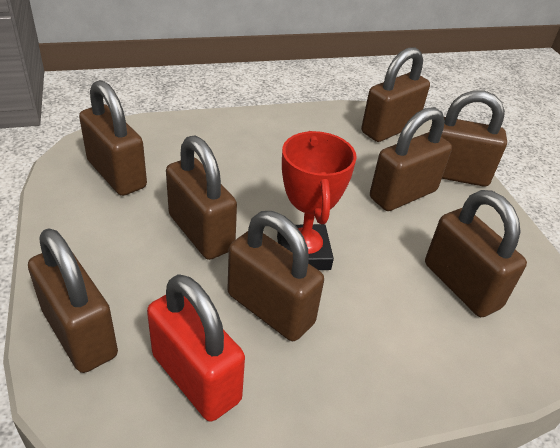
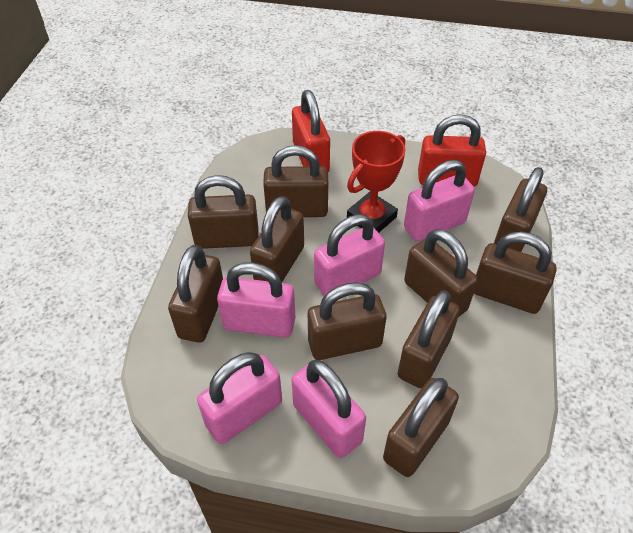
brown padlock: [28,228,118,373] [79,80,147,196] [166,136,237,260] [227,211,324,341] [361,47,430,142] [370,107,452,211] [425,190,527,317] [429,91,507,187] = 8 -> [168,245,223,343] [188,175,259,249] [250,196,304,283] [263,145,328,217] [308,282,386,360] [383,378,459,477] [397,290,460,389] [404,229,478,317] [474,232,557,314] [494,167,547,252] = 10
pink padlock: none = 0 -> [197,352,282,444] [217,262,295,338] [292,360,366,458] [314,214,385,296] [404,160,475,241] = 5
red padlock: [147,274,245,422] = 1 -> [292,90,330,172] [418,114,486,187] = 2

